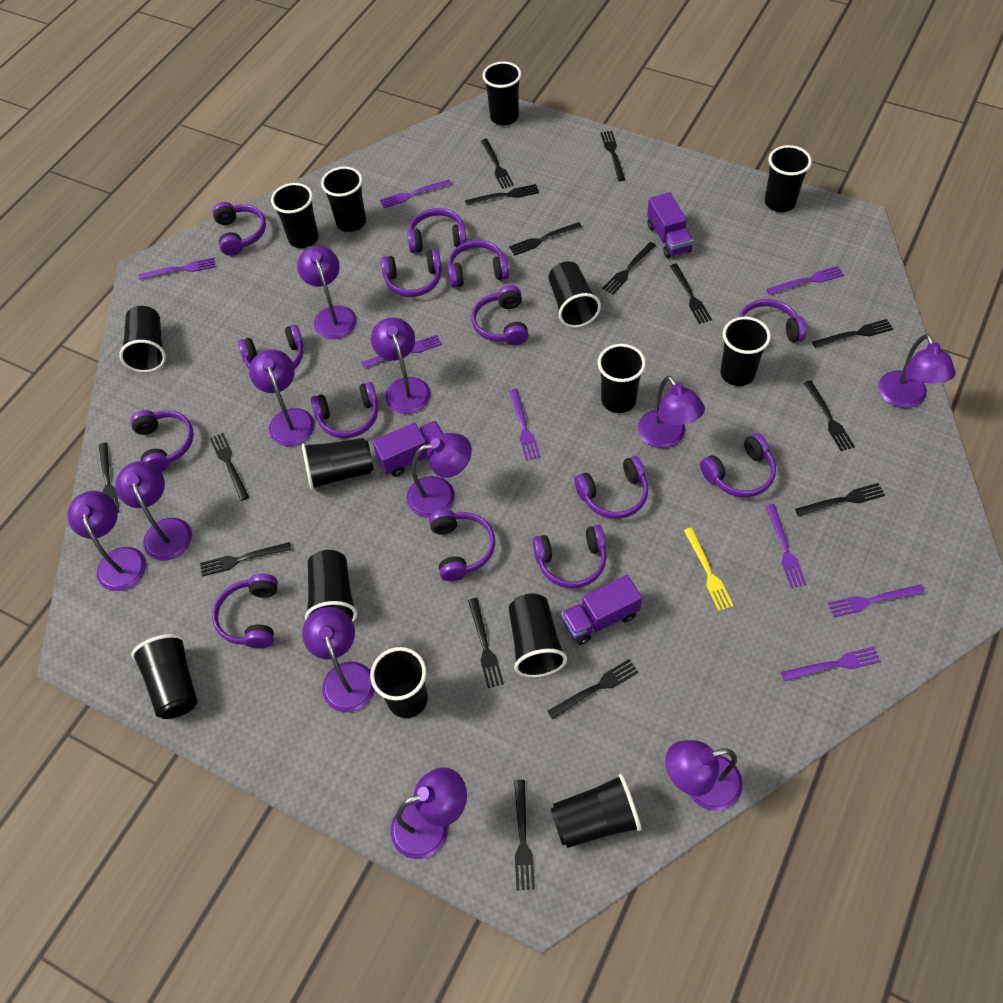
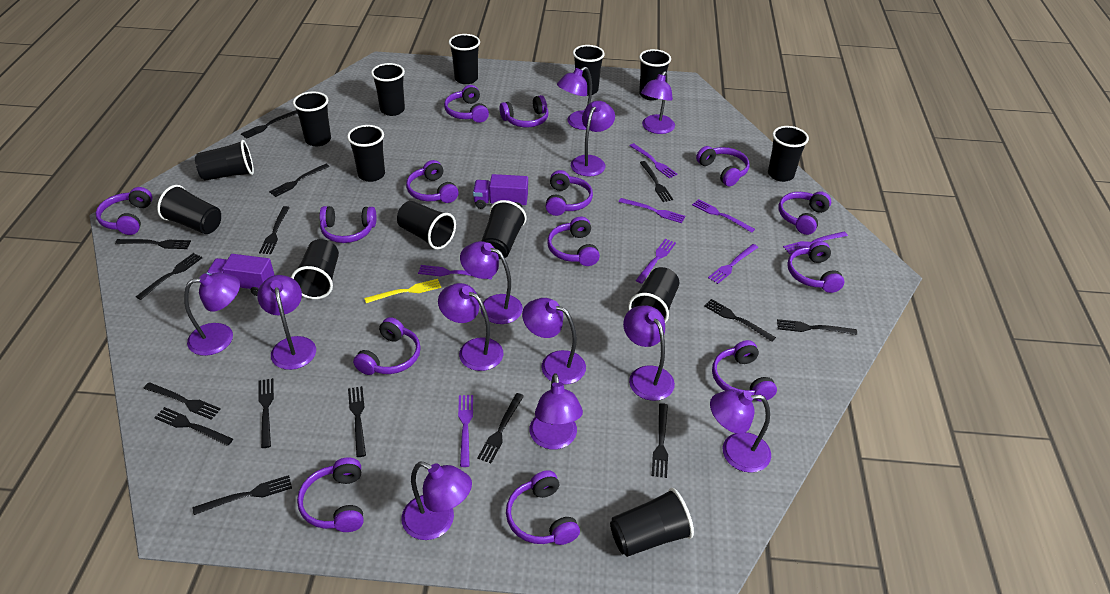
purple lamp: [67,491,146,591] [115,461,192,561] [249,349,315,446] [297,246,357,339] [302,607,375,712] [371,317,431,414] [390,767,467,859] [406,433,472,518] [638,376,705,448] [665,740,743,811] [878,334,956,408] = 11 -> [184,272,240,356] [257,275,316,370] [401,462,472,540] [438,283,503,371] [460,241,523,324] [522,298,586,385] [529,373,583,449] [557,67,592,130] [571,101,615,177] [623,306,675,401] [641,71,675,134] [710,390,771,473] = 12
purple truck: [372,421,443,477] [561,575,642,645] [647,192,693,258] = 3 -> [206,254,274,296] [473,174,528,209] = 2

